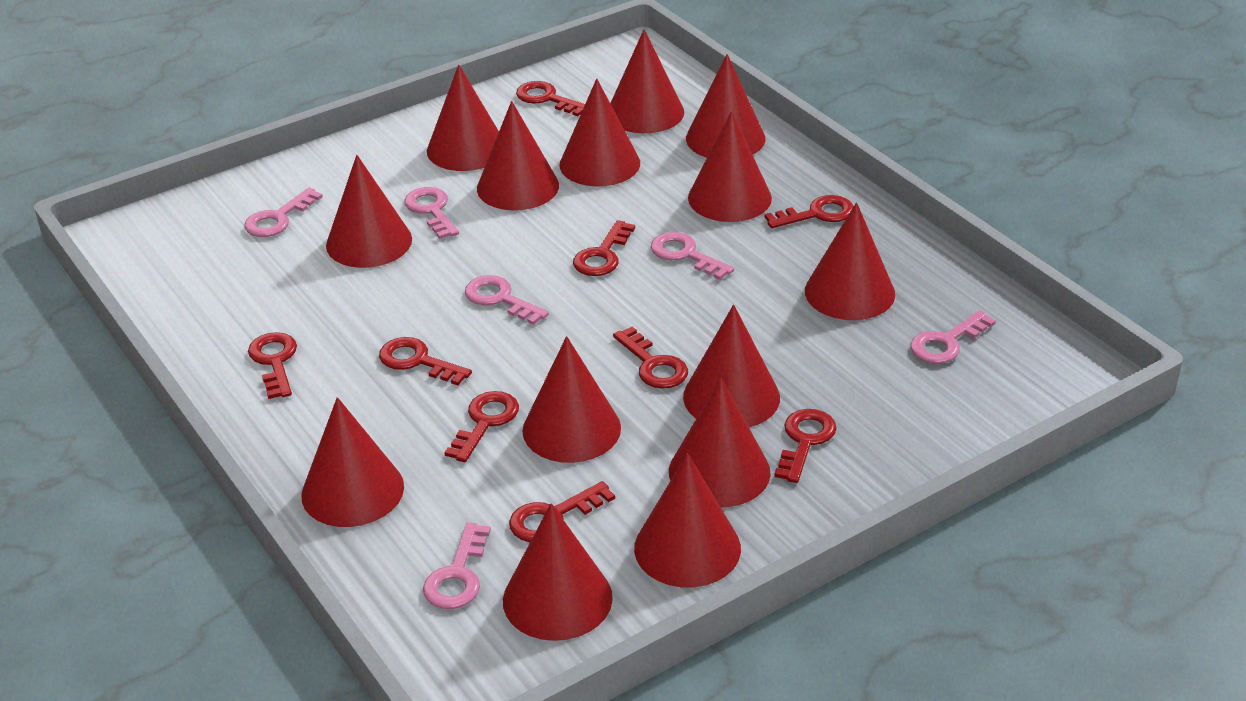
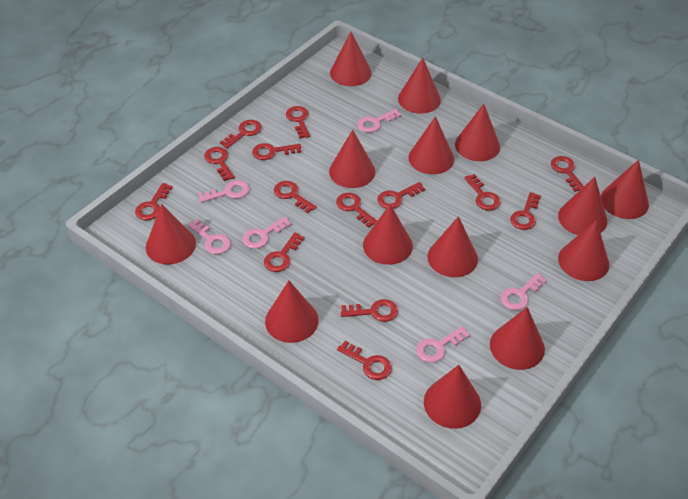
red key: [248,332,297,399] [379,337,472,385] [444,391,519,462] [509,481,615,542] [516,81,585,116] [573,220,635,276] [613,327,688,389] [764,195,854,228] [774,409,837,483] = 9 -> [135,183,172,220] [204,147,235,181] [220,120,262,149] [252,143,301,160] [264,232,304,272] [274,181,316,213] [286,106,310,139] [336,193,377,228] [337,341,392,380] [341,299,398,322] [377,182,425,209] [464,174,501,211] [510,192,541,230] [551,156,584,192] = 14

